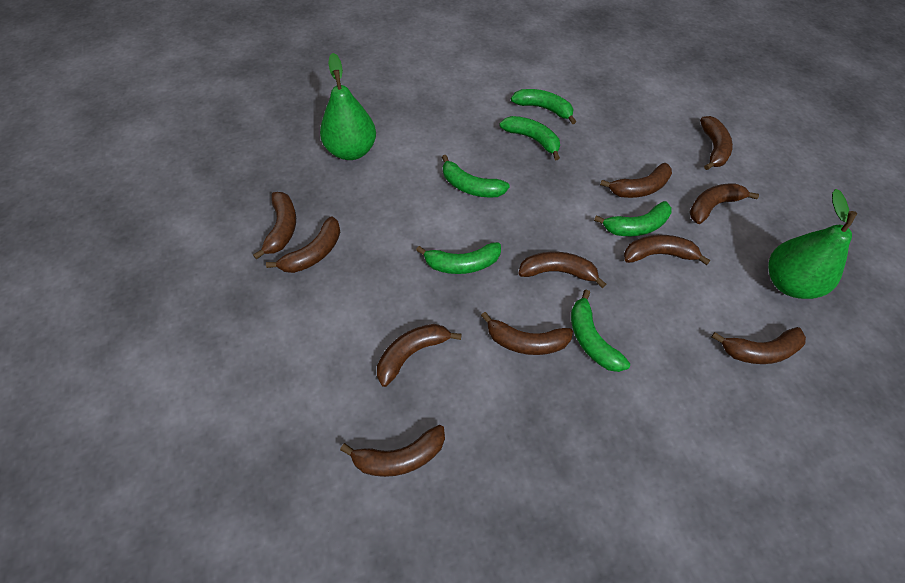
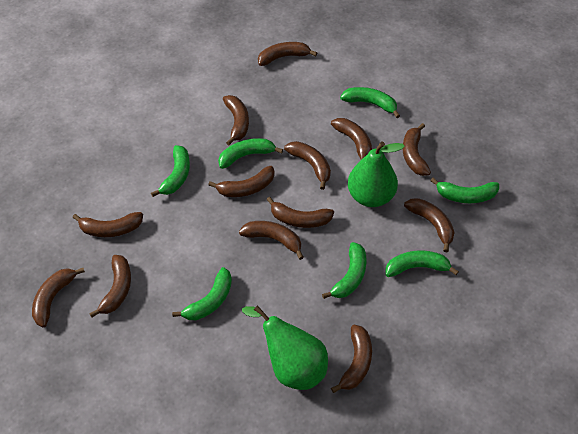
brown banana: [253,192,296,260] [266,216,340,273] [340,425,445,477] [377,324,462,387] [481,312,573,355] [518,252,606,288] [600,163,672,198] [624,235,711,265] [689,184,759,224] [700,116,733,170] [712,327,806,364] = 11 -> [32,268,85,327] [72,212,143,237] [89,255,131,317] [209,166,275,197] [223,95,249,145] [239,221,304,260] [258,42,317,66] [266,197,334,228] [284,141,331,190] [331,118,372,160] [331,325,372,393] [403,123,431,176] [404,198,455,252] = 13
green banana: [416,242,501,274] [442,155,510,198] [499,116,560,160] [511,89,576,124] [571,290,630,372] [594,201,672,236] = 6 -> [151,145,190,197] [172,267,232,320] [218,138,283,169] [322,242,367,299] [340,87,400,118] [385,250,459,277] [430,178,499,203] = 7

